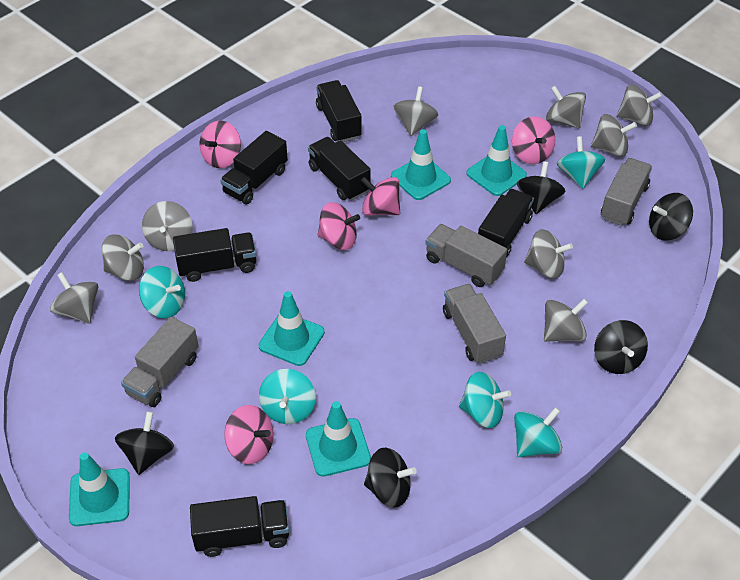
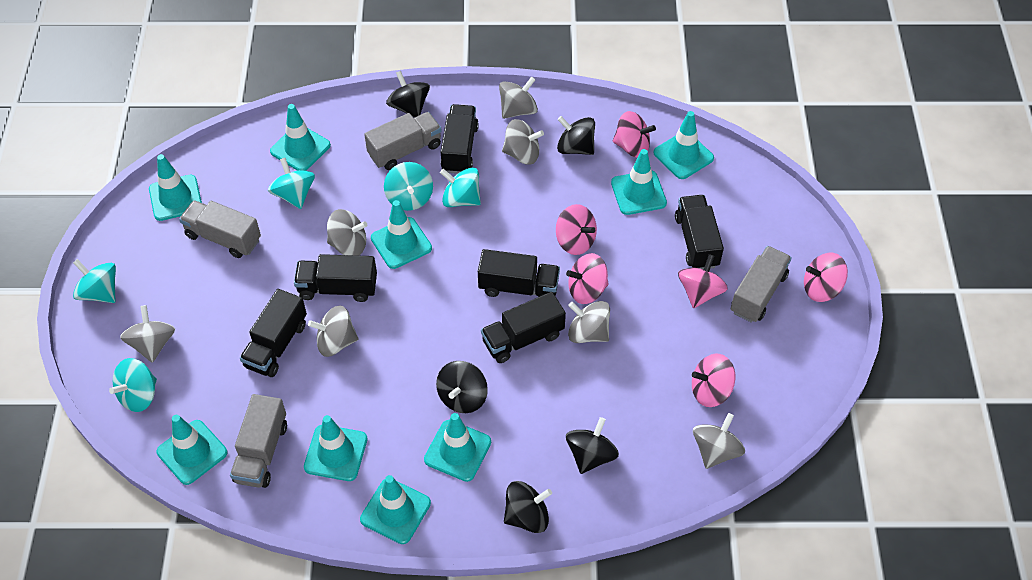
grey spinning top: [50,272,98,324] [102,235,144,281] [142,201,193,251] [393,86,438,136] [524,229,573,279] [544,299,588,342] [546,86,586,128] [591,114,637,157] [617,84,662,126] = 9 -> [120,305,175,363] [308,305,358,357] [327,209,367,256] [499,77,538,119] [502,119,544,165] [568,301,610,343] [693,413,745,469] = 7
pink spinning top: [200,121,241,168] [224,405,274,464] [318,202,360,250] [361,177,400,216] [512,117,555,164] = 5 -> [556,204,597,255] [566,253,609,304] [613,111,656,158] [678,254,728,308] [692,353,735,407] [804,253,848,302] = 6
turquoise traffic cone: [69,452,130,526] [259,291,325,366] [306,401,371,477] [391,129,451,200] [466,125,527,196] = 5 -> [149,154,202,221] [157,415,227,485] [270,104,331,171] [304,415,368,481] [360,475,431,544] [371,200,432,269] [424,413,491,482] [611,149,667,215] [653,111,714,179] = 9

